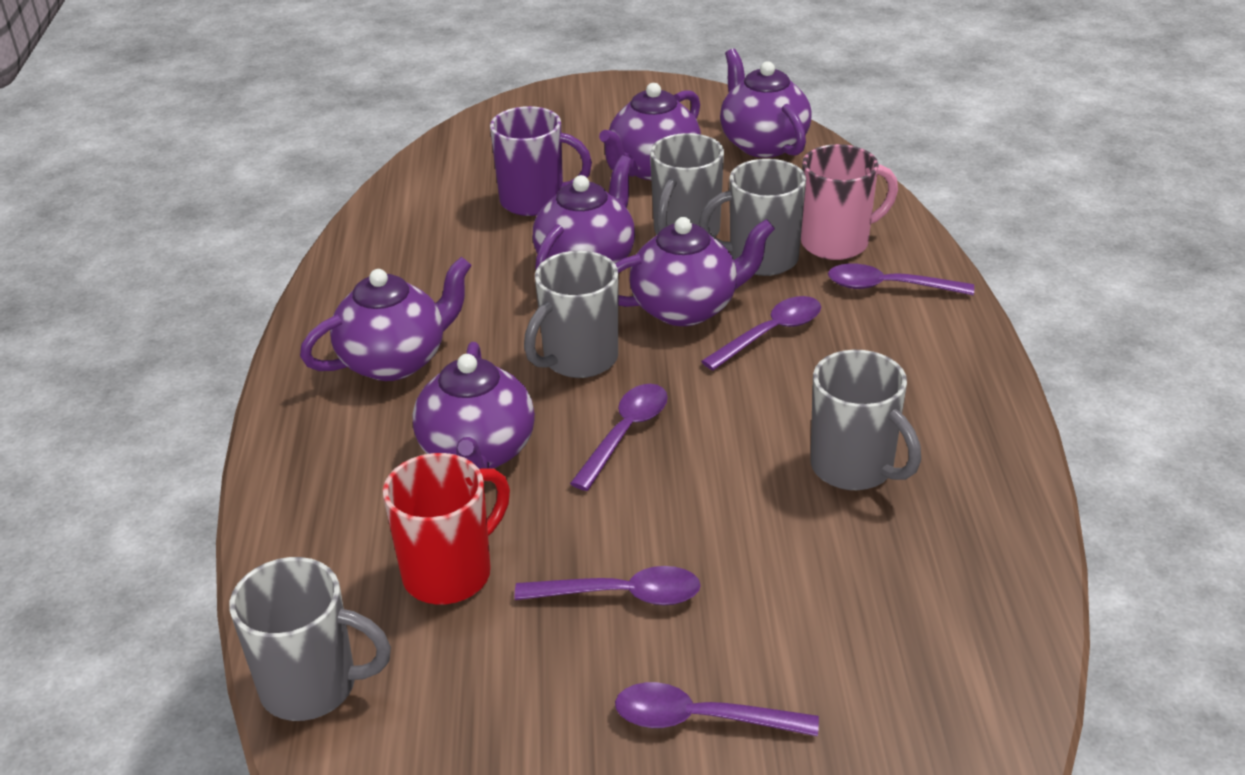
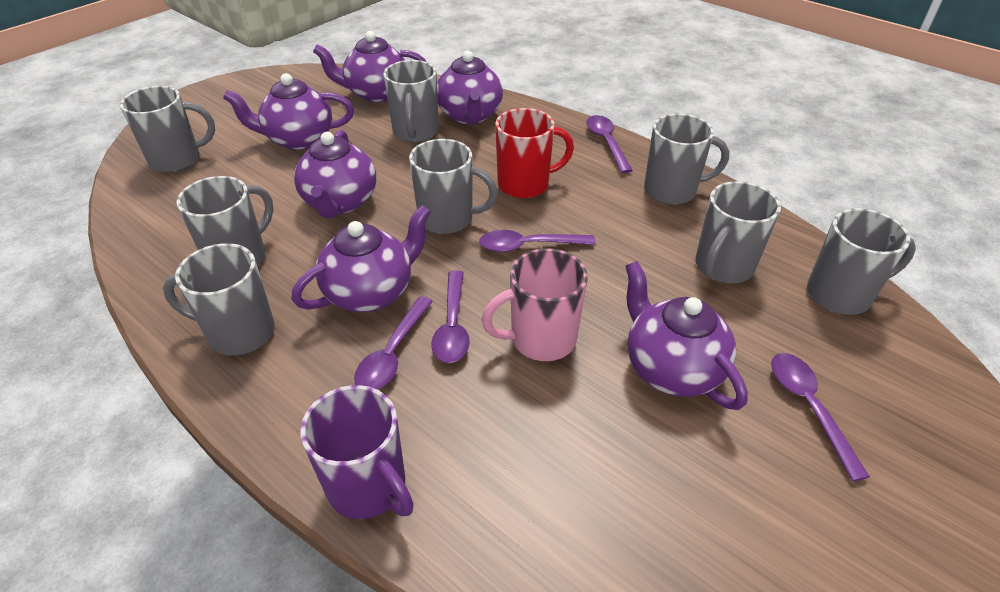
grey mug: [229,557,391,721] [524,251,618,378] [650,133,724,237] [699,159,806,276] [811,350,921,490] = 5 -> [120,86,215,172] [163,243,275,355] [177,176,273,266] [383,60,439,142] [409,139,498,234] [644,113,729,205] [695,181,781,283] [807,208,916,315] = 8

